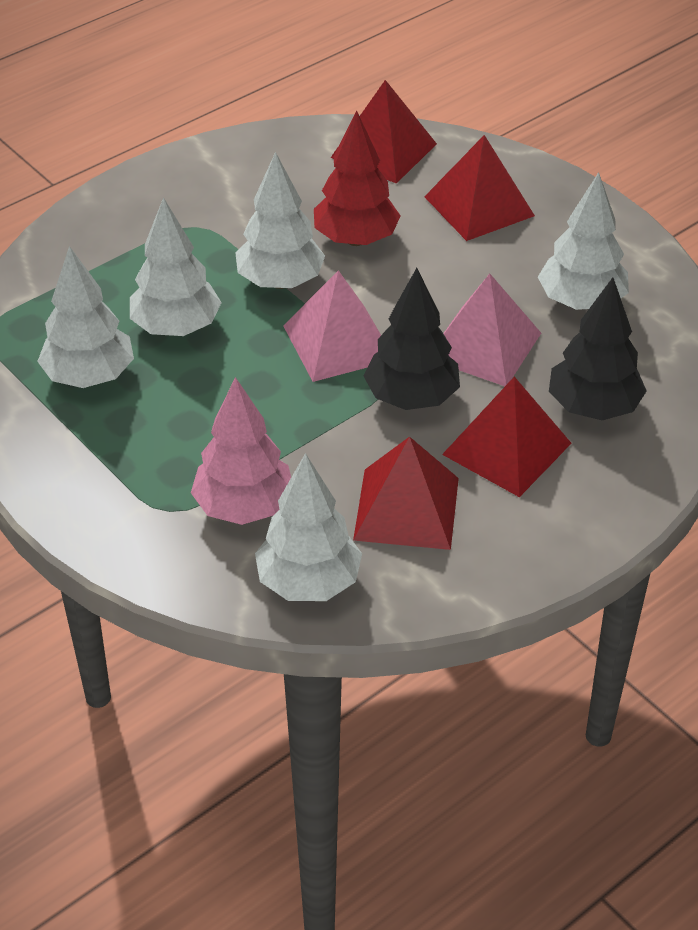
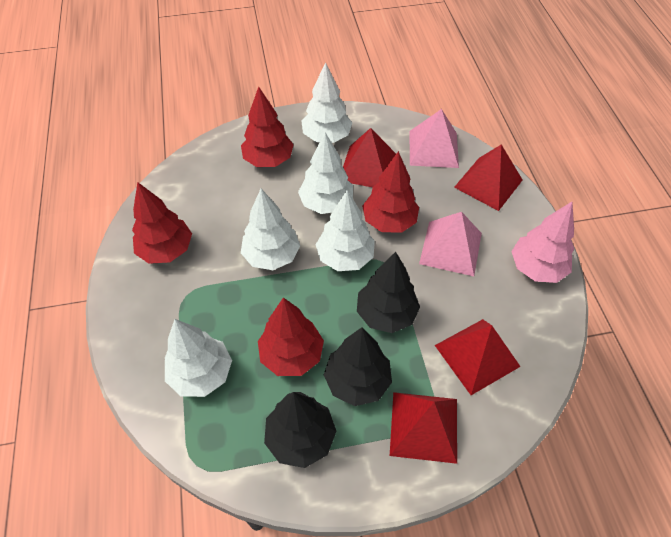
black tree: [364,268,460,410] [549,277,647,420] = 2 -> [264,392,336,468] [324,327,392,406] [357,252,420,333] = 3
red tree: [314,110,401,246] = 1 -> [132,182,192,264] [241,87,294,167] [258,297,324,376] [362,151,419,233] = 4

